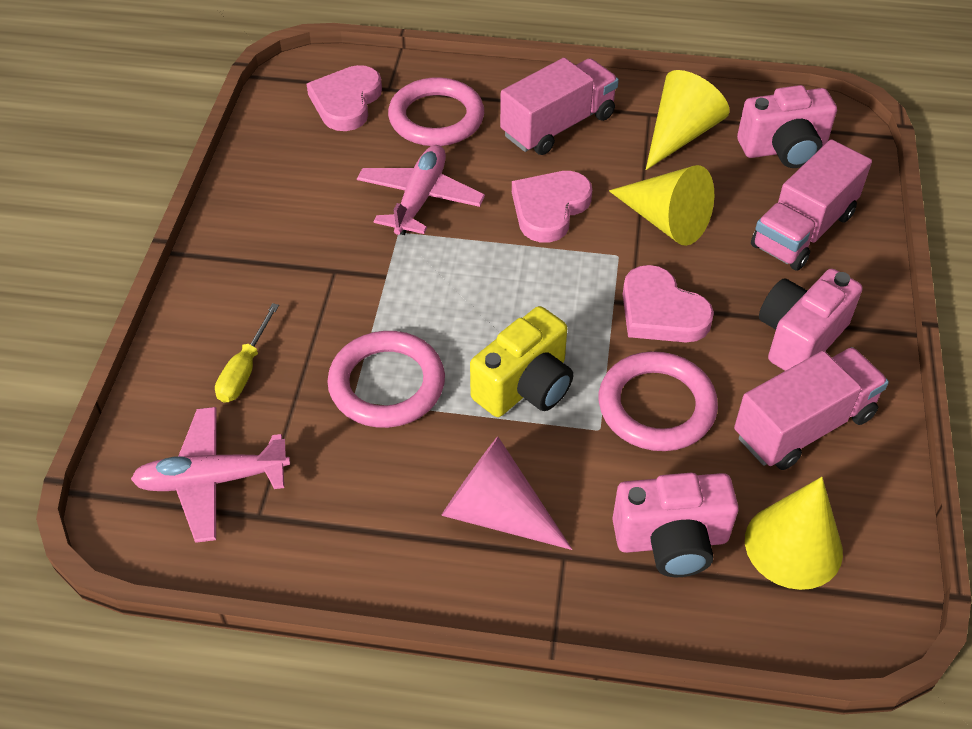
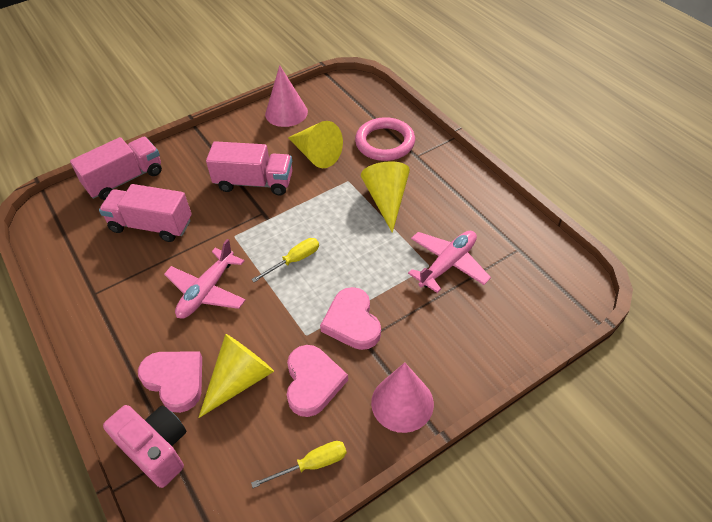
pink camera: [612,473,739,577] [737,85,837,168] [759,269,863,371] = 3 -> [103,405,186,488] = 1
pink cone: [441,437,572,550] = 1 -> [265,65,308,127] [371,362,434,433] = 2
pink ring: [327,331,445,428] [388,77,484,146] [599,351,718,451] = 3 -> [355,117,415,161] = 1
yellow camera: [470,306,573,417] = 1 -> none = 0
yellow screwdriver: [215,303,279,403] = 1 -> [251,238,319,282] [251,441,347,488] = 2

